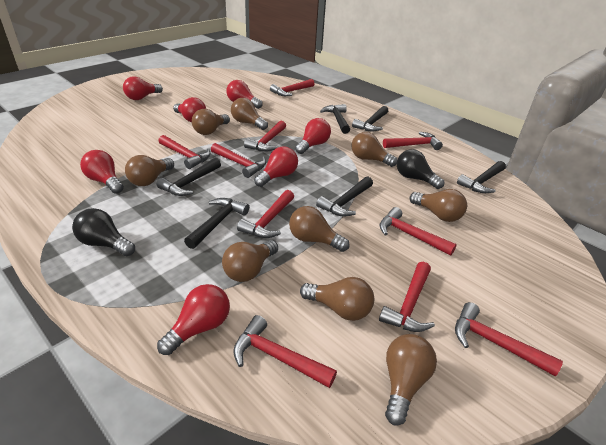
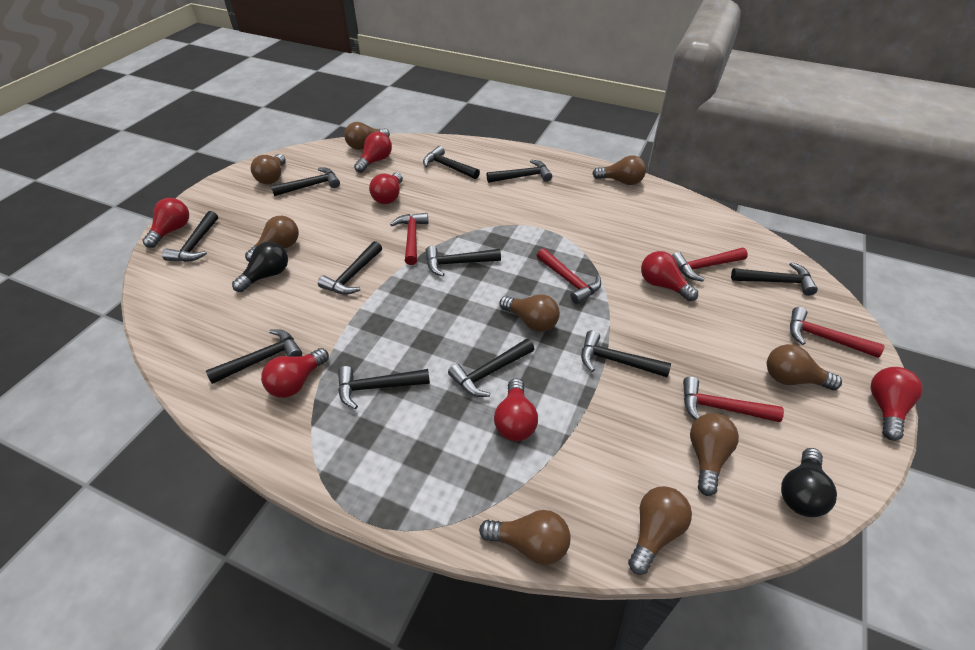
black hammer: [157,158,221,196] [184,198,249,249] [316,176,373,217] [320,104,350,134] [352,106,388,131] [457,161,506,193] = 6 -> [162,211,218,262] [206,329,302,384] [271,167,340,196] [318,241,382,295] [338,366,430,409] [423,146,480,179] [425,246,501,277] [448,339,534,397] [487,160,552,183] [581,330,671,377] [731,262,818,296] = 11
red hammer: [158,135,210,169] [211,143,266,178] [233,315,337,388] [237,190,294,238] [244,121,286,152] [270,79,314,96] [379,207,457,256] [379,262,435,332] [383,132,443,150] [455,302,563,377] = 10 -> [390,213,428,265] [537,248,601,304] [672,248,748,282] [683,376,784,422] [790,307,885,358] = 5

